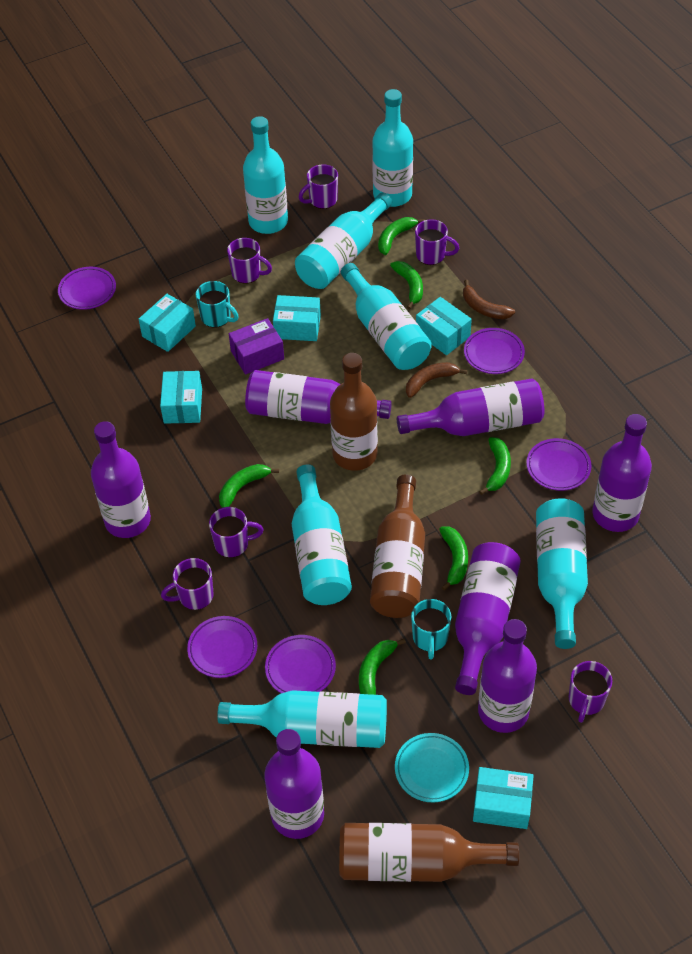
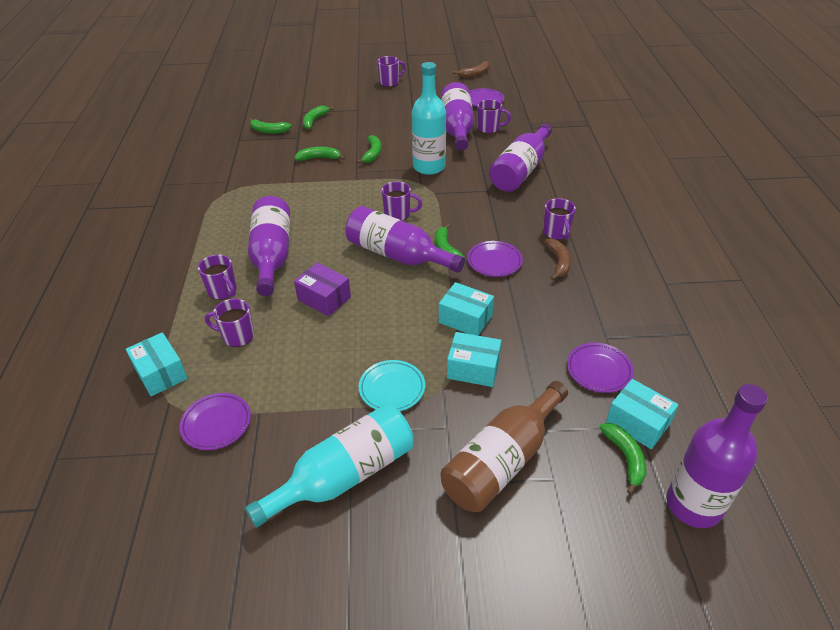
brown bottle: [330,353,378,471] [339,823,519,882] [370,474,425,618] = 3 -> [441,381,568,512] = 1
purple bottle: [91,421,151,538] [245,370,392,424] [264,729,324,839] [397,378,544,436] [455,542,521,695] [478,619,537,733] [592,414,652,532] = 7 -> [248,196,290,296] [345,206,465,273] [441,82,474,150] [489,124,552,192] [666,384,768,528] = 5
purple plate: [58,267,116,310] [187,616,257,678] [265,635,336,693] [464,328,525,374] [526,438,592,491] = 5 -> [179,393,251,450] [467,241,523,277] [469,88,504,107] [567,343,634,393] = 4
turquoise bottle: [217,690,387,748] [243,116,288,234] [292,464,352,605] [295,193,392,289] [341,263,432,370] [372,89,413,207] [536,498,588,649] = 7 -> [245,404,414,527] [412,62,446,175] = 2
turquoise box: [139,294,196,352] [160,371,202,424] [273,295,321,341] [416,297,472,355] [473,767,534,829] = 5 -> [126,332,188,396] [439,282,494,336] [447,332,501,387] [606,379,678,449] = 4
turquoise mug: [196,281,239,328] [411,599,451,660] = 2 -> none = 0

